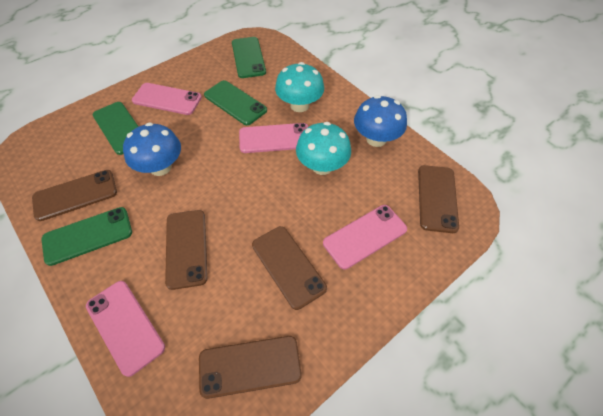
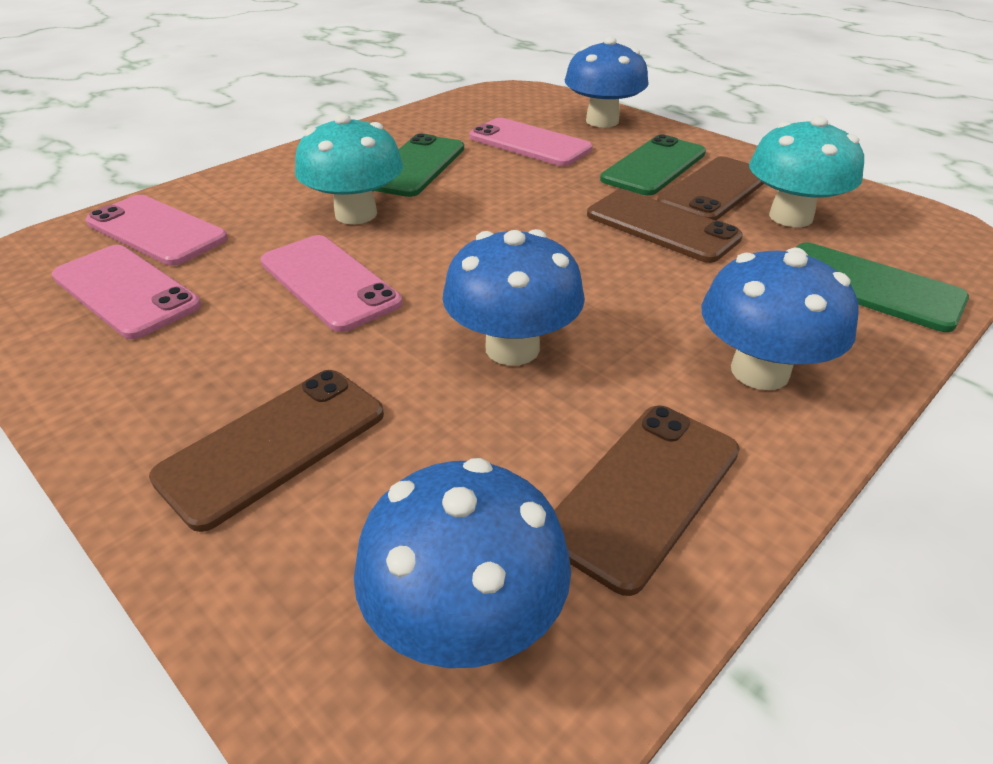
blue mushroom: [123,122,181,176] [354,95,407,147] = 2 -> [354,458,571,668] [442,229,585,365] [565,37,649,127] [701,248,859,390] = 4
brown phone: [32,170,117,221] [165,210,208,290] [199,336,302,399] [252,226,327,310] [418,165,459,233] = 5 -> [149,370,384,532] [554,405,740,596] [587,189,743,263] [657,156,764,221] = 4
green phone: [41,207,132,266] [93,102,139,155] [204,80,267,125] [232,37,266,78] = 4 -> [373,134,464,197] [600,134,706,196] [796,242,969,332] = 3

